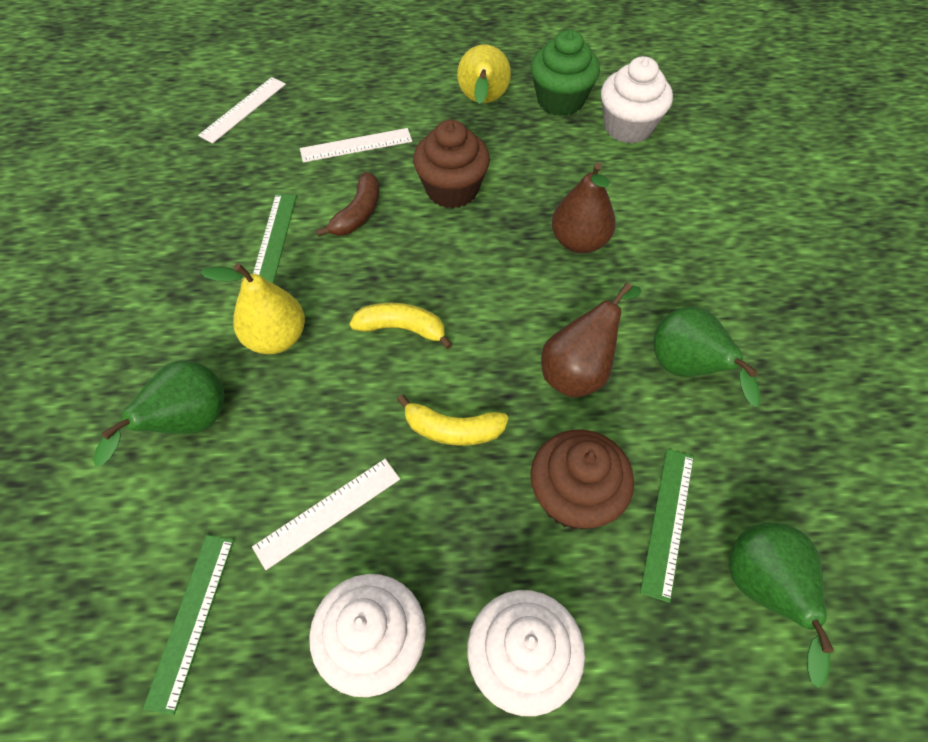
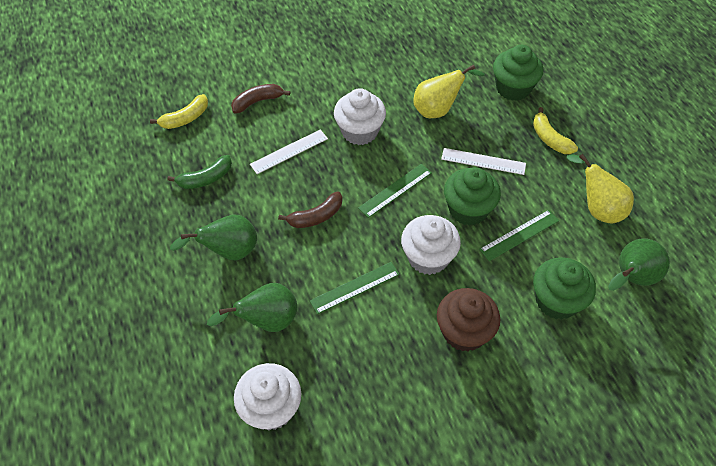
brown banana: [316,172,379,237] = 1 -> [231,84,290,114] [278,191,342,228] = 2
brown cupcake: [413,120,490,209] [530,429,634,529] = 2 -> [437,288,500,352] = 1
brown pear: [541,282,642,398] [552,162,616,253] = 2 -> none = 0
green banana: none = 0 -> [167,155,232,189] = 1
green cupcake: [531,30,600,116] = 1 -> [444,167,501,226] [493,45,543,101] [533,257,596,320] = 3
white ruler: [198,77,286,143] [252,459,400,570] [300,128,412,163] = 3 -> [250,129,328,174] [441,148,526,175] = 2

